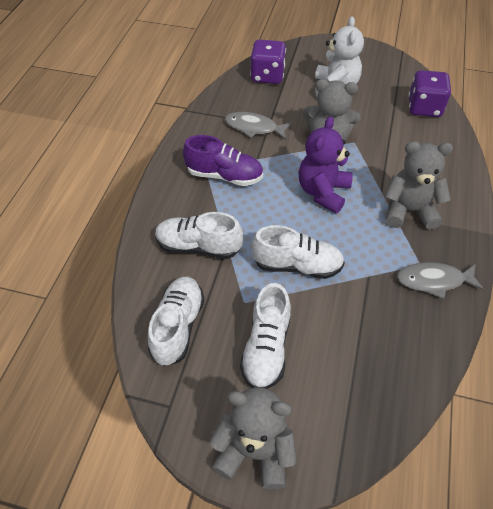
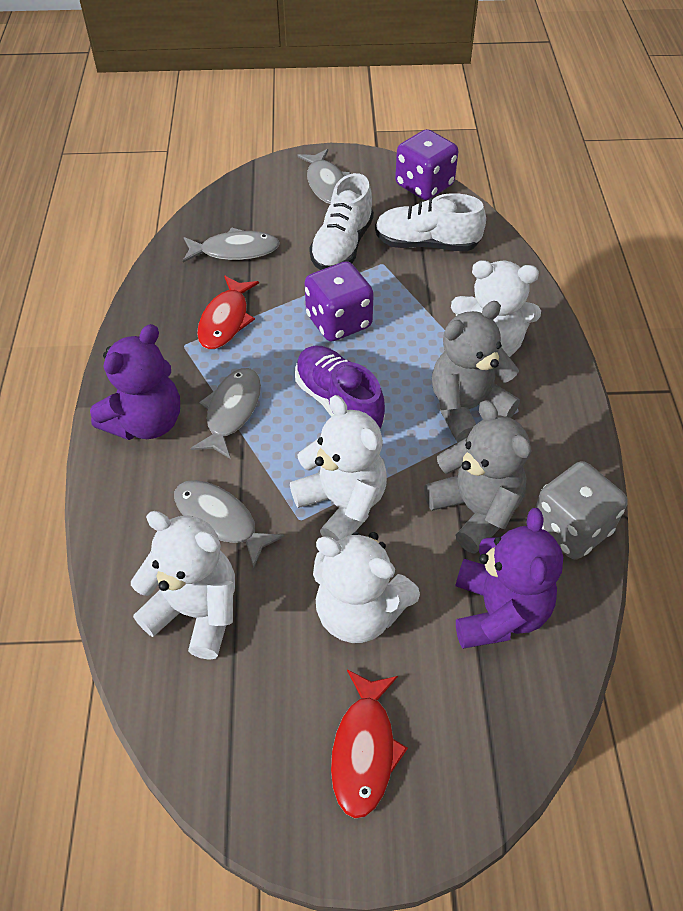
grey dice: none = 0 -> [535,461,628,559] = 1
grey fish: [225,112,292,140] [397,262,484,299] = 2 -> [175,480,284,568] [183,227,280,262] [190,368,261,459] [297,149,351,204] = 4
grey teddy bear: [209,387,297,489] [303,79,361,142] [384,141,453,230] = 3 -> [424,400,531,554] [432,301,520,443] = 2
purple teddy bear: [298,116,353,213] = 1 -> [90,324,180,440] [456,508,563,649] = 2
red fish: none = 0 -> [197,275,259,349] [331,670,408,819] = 2
white shoe: [148,277,205,366] [155,212,243,259] [240,283,291,389] [251,225,345,279] = 4 -> [309,173,374,270] [375,193,486,251] = 2
white teddy bear: [315,16,364,96] = 1 -> [131,511,235,660] [290,395,387,541] [313,532,420,643] [451,260,541,357] = 4

